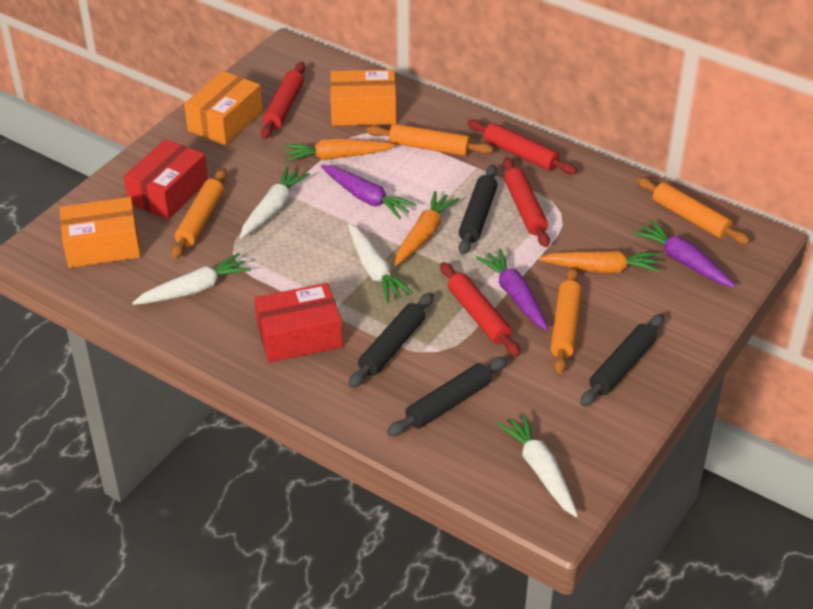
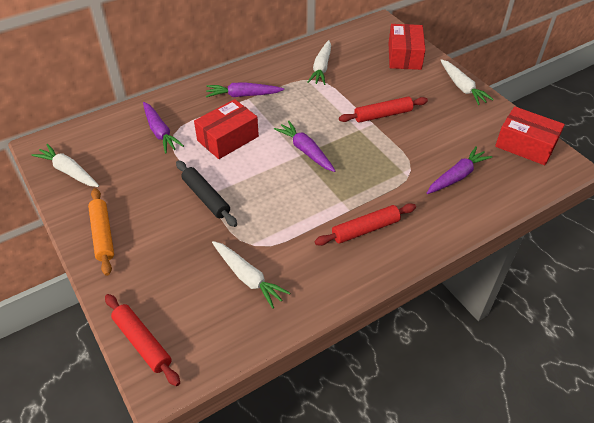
black rolling pin: [348,293,433,388] [387,357,508,436] [459,165,497,255] [580,314,664,406] = 4 -> [176,160,237,227] = 1
orange box: [60,197,140,268] [184,71,263,145] [330,69,396,126] = 3 -> none = 0
orange carrot: [284,138,395,162] [395,191,459,266] [539,251,661,273] = 3 -> none = 0
orange rolling pin: [171,168,227,259] [367,124,493,156] [550,267,582,374] [636,177,750,245] = 4 -> [88,188,114,276] = 1
purple carrot: [321,165,417,219] [476,249,549,331] [633,220,736,287] = 3 -> [143,102,184,153] [206,82,284,97] [274,121,336,172] [427,146,493,194] = 4
red box: [124,139,208,219] [254,283,343,363] = 2 -> [194,99,259,159] [388,24,425,70] [495,106,565,165] = 3
red rolling pin: [261,62,305,139] [440,262,521,357] [467,119,577,175] [503,158,550,247] = 4 -> [105,294,180,386] [314,203,416,246] [339,97,428,123] = 3

